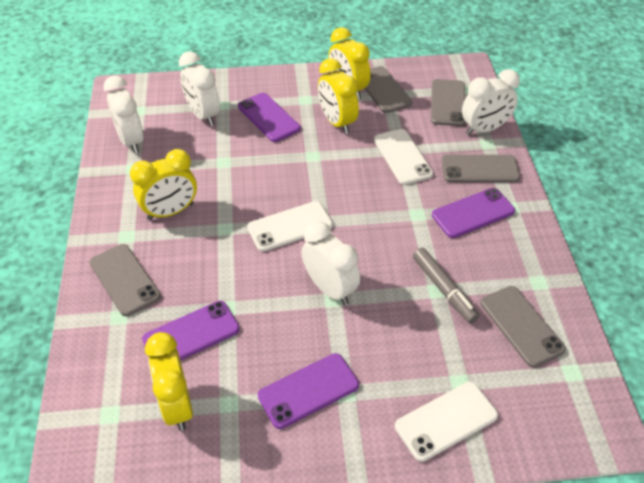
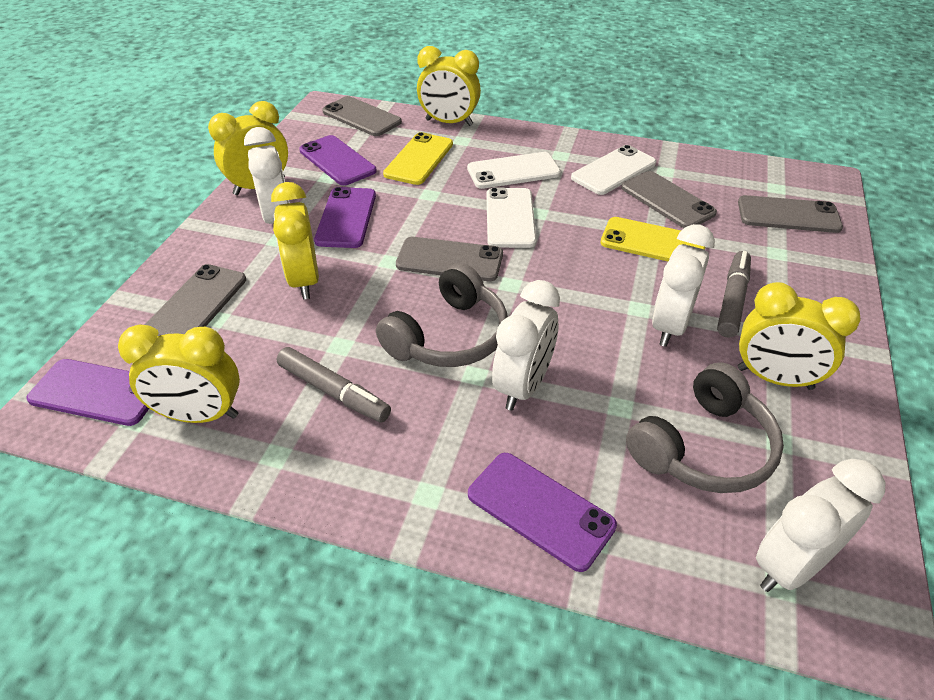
grey headphones: none = 0 -> [376,263,508,367] [626,363,784,493] = 2
grey marker: [413,248,479,323] = 1 -> [277,347,391,423] [717,251,751,338] = 2
yellow clock: [130,149,197,220] [145,332,193,431] [318,58,359,134] [328,27,371,100] = 4 -> [118,324,240,423] [208,101,288,195] [271,182,319,299] [417,46,481,126] [738,282,861,390] = 5
yellow phone: none = 0 -> [383,132,453,185] [600,217,705,261] = 2

